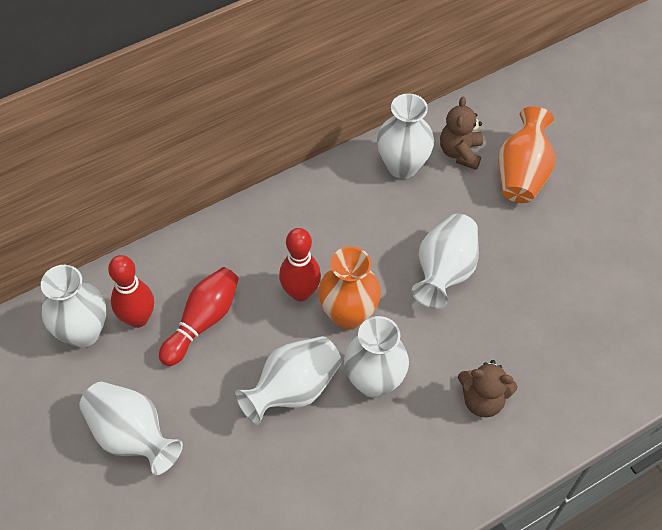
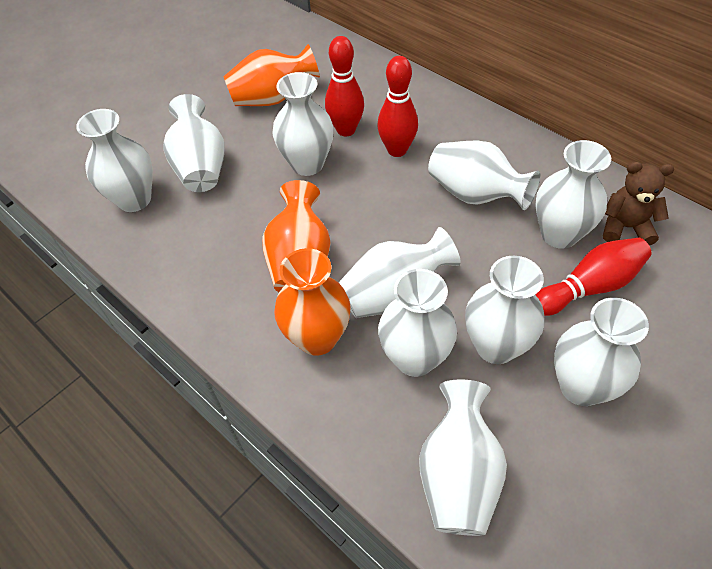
brown teddy bear: [440,97,483,170] [458,360,518,417] = 2 -> [603,162,674,246] = 1
orange vase: [318,246,381,329] [498,106,555,203] = 2 -> [223,44,320,106] [262,180,331,292] [274,248,351,356] = 3
white vase: [41,265,106,348] [79,382,183,475] [235,336,341,425] [344,316,409,398] [377,93,434,179] [412,214,479,309] = 6 -> [76,109,153,212] [163,94,225,192] [272,72,334,176] [338,227,460,318] [378,269,457,377] [419,380,507,536] [428,140,540,210] [465,256,544,364] [535,140,611,249] [554,298,649,406] = 10

